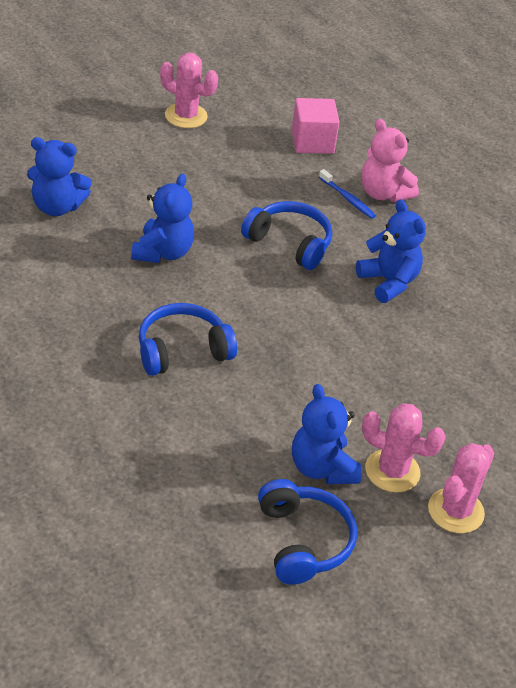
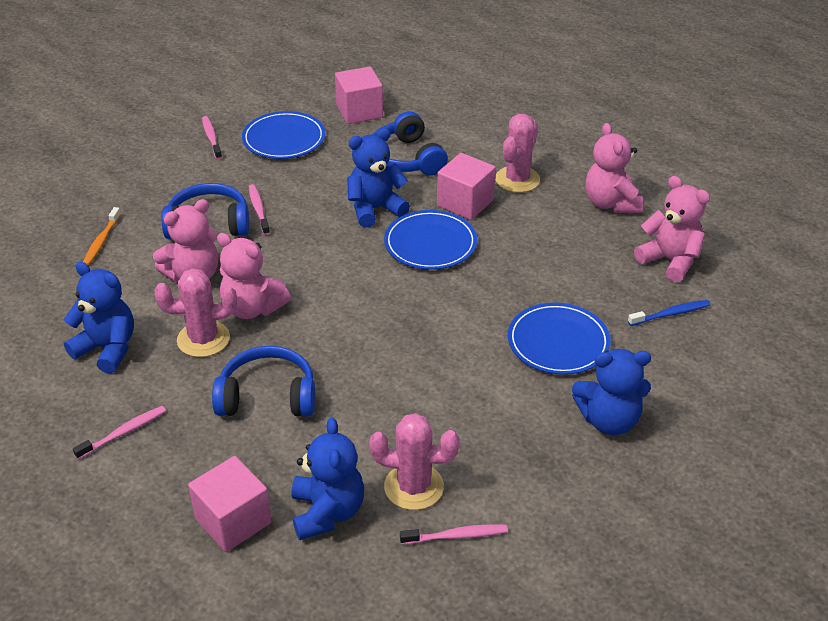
blue plate: none = 0 -> [242,111,325,159] [384,210,477,270] [508,303,611,375] = 3
orange toothbrush: none = 0 -> [83,207,121,266] = 1
pink cube: [291,98,340,154] = 1 -> [188,456,272,552] [335,67,383,124] [437,153,496,220] = 3
pink teddy bear: [361,119,419,202] = 1 -> [153,199,218,283] [217,233,291,319] [585,123,643,213] [634,176,710,282] = 4
pink toothbrush: none = 0 -> [73,406,166,460] [202,116,222,159] [249,184,270,235] [400,524,508,545] = 4

